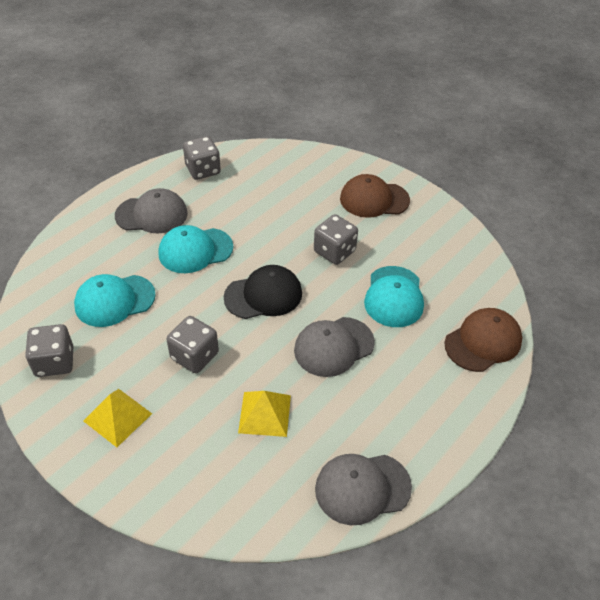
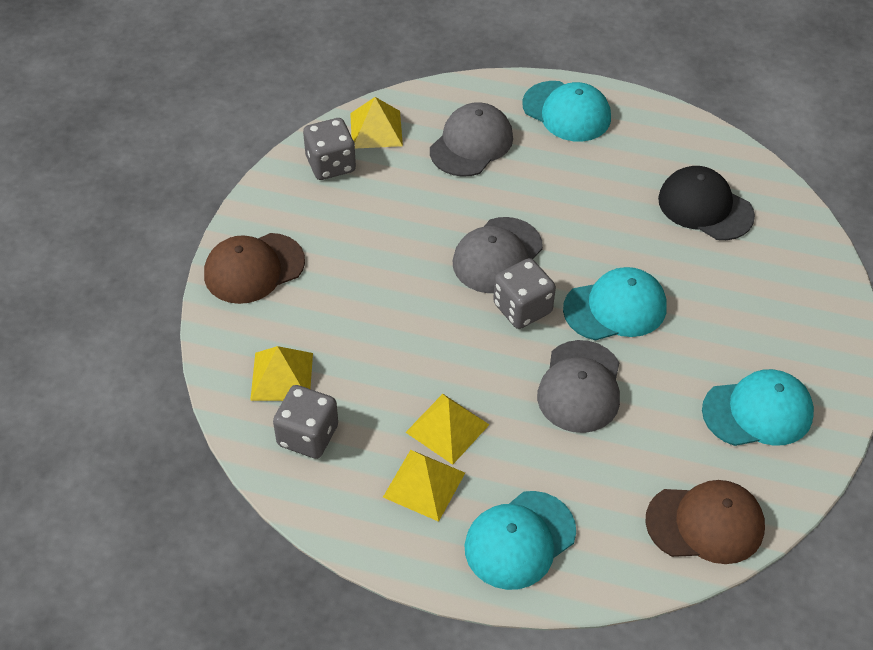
grey dice: [25,324,73,377] [166,316,219,373] [183,136,221,180] [314,214,358,265] = 4 -> [273,385,338,459] [303,118,356,180] [493,258,556,329] = 3
turquoise cap: [74,274,156,327] [158,225,233,273] [364,266,424,327] = 3 -> [465,491,576,590] [522,81,611,142] [563,267,667,340] [702,369,814,446] = 4
yellow pyramid: [83,389,152,447] [238,391,291,437] = 2 -> [250,346,313,401] [350,97,403,149] [383,450,465,522] [406,394,490,465] = 4

